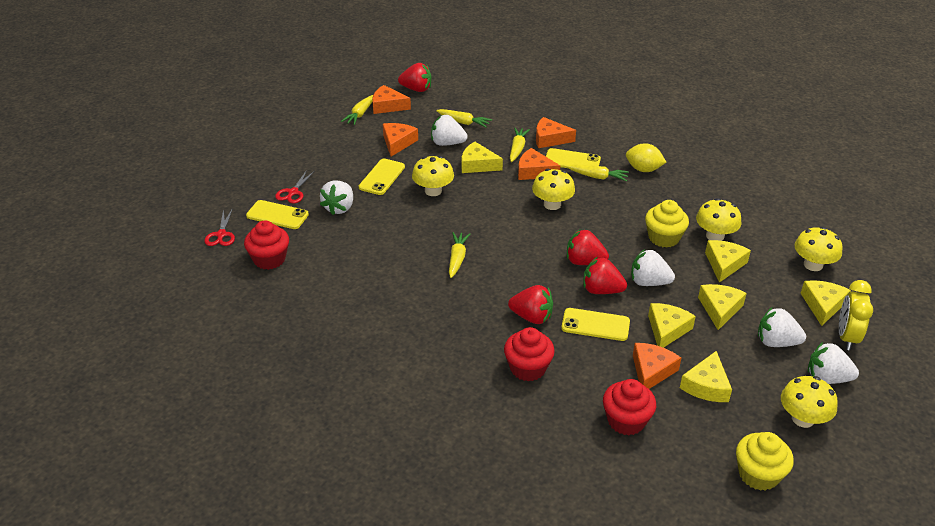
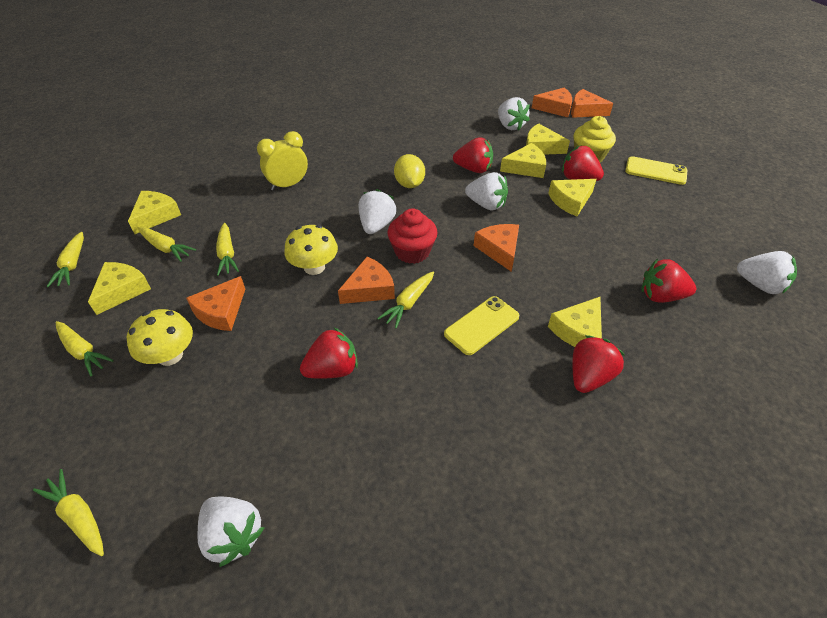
red cupcake: [244,220,289,270] [504,327,555,381] [603,379,656,435] = 3 -> [387,208,438,264] = 1
red scissors: [204,208,235,246] [275,170,315,204] = 2 -> none = 0
red strawberry: [398,63,431,92] [508,285,553,324] [567,230,609,265] [583,257,627,294] = 4 -> [300,327,358,379] [453,137,493,173] [562,146,604,181] [572,335,625,393] [641,258,696,303] = 5
yellow carrot: [341,95,373,125] [436,109,492,128] [449,232,470,278] [510,128,530,162] [566,164,629,182] = 5 -> [33,469,104,556] [47,232,84,287] [55,321,114,376] [137,227,196,262] [216,223,239,276] [377,272,434,328] = 6
yellow cupcake: [645,200,689,248] [736,432,794,491] = 2 -> [574,116,616,162] = 1
yellow mushroom: [412,156,454,196] [532,169,575,210] [696,198,741,241] [781,376,838,428] [794,227,843,271] = 5 -> [127,309,193,366] [284,225,338,275] = 2
yellow phone: [246,200,309,229] [359,159,405,195] [546,148,601,168] [561,308,630,341] = 4 -> [444,296,519,355] [625,156,687,185] = 2

